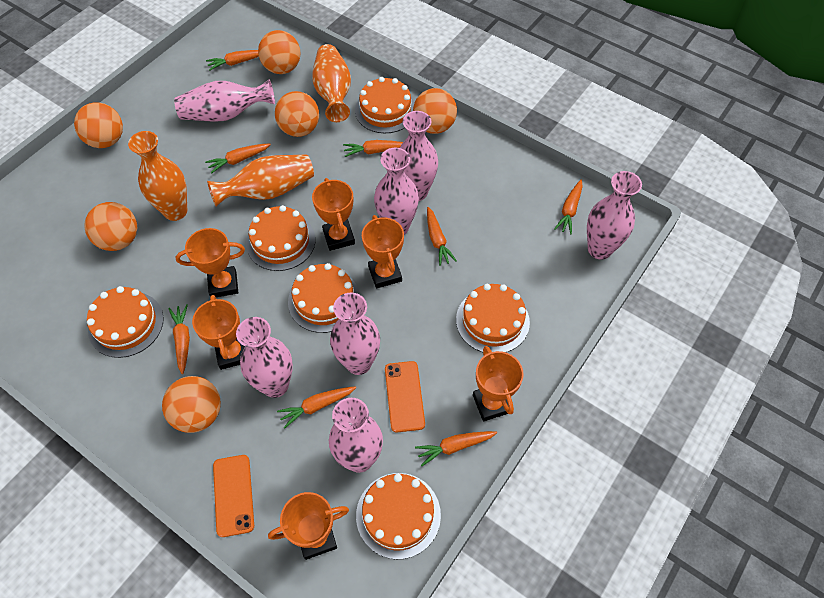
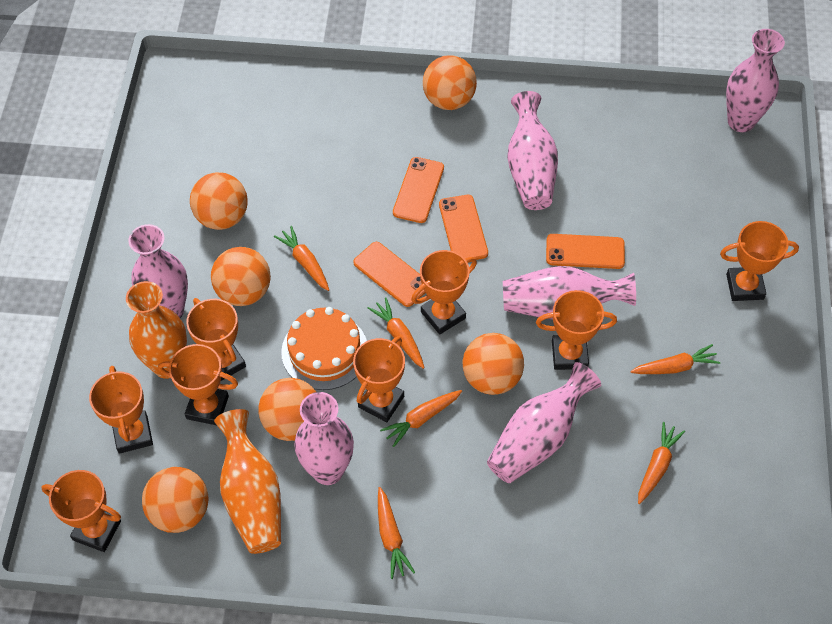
orange cake: [87,286,164,358] [246,205,316,271] [288,263,360,333] [355,77,415,133] [356,473,441,559] [456,284,530,352] = 6 -> [281,307,367,390] = 1
orange carrot: [168,304,190,374] [205,144,271,174] [206,50,259,71] [277,386,356,428] [343,140,403,157] [415,431,497,466] [427,207,457,266] [554,180,583,234] = 8 -> [274,226,329,291] [368,297,425,369] [378,487,415,579] [380,390,462,447] [630,344,720,374] [638,422,685,504] = 6
orange phone: [213,455,254,537] [385,361,425,432] = 2 -> [353,242,426,307] [393,157,444,223] [439,195,488,260] [546,234,625,269] = 4
orange trophy: [176,228,245,297] [192,295,245,370] [268,492,349,560] [312,178,355,251] [362,215,404,288] [473,346,524,421] = 6 -> [41,470,121,552] [89,366,153,454] [158,344,238,425] [186,298,246,382] [353,336,405,422] [411,250,477,335] [536,290,617,370] [720,221,799,301] = 8
orange vase: [128,131,187,221] [207,154,314,206] [312,44,351,122] = 3 -> [126,281,187,379] [214,409,281,554] = 2
pink vase: [174,80,275,122] [236,317,293,398] [329,398,383,473] [330,293,380,375] [374,148,419,235] [400,111,438,201] [587,171,642,260] = 7 -> [128,224,188,318] [294,392,354,485] [487,362,601,483] [503,266,636,319] [507,91,558,210] [726,29,785,132] = 6

